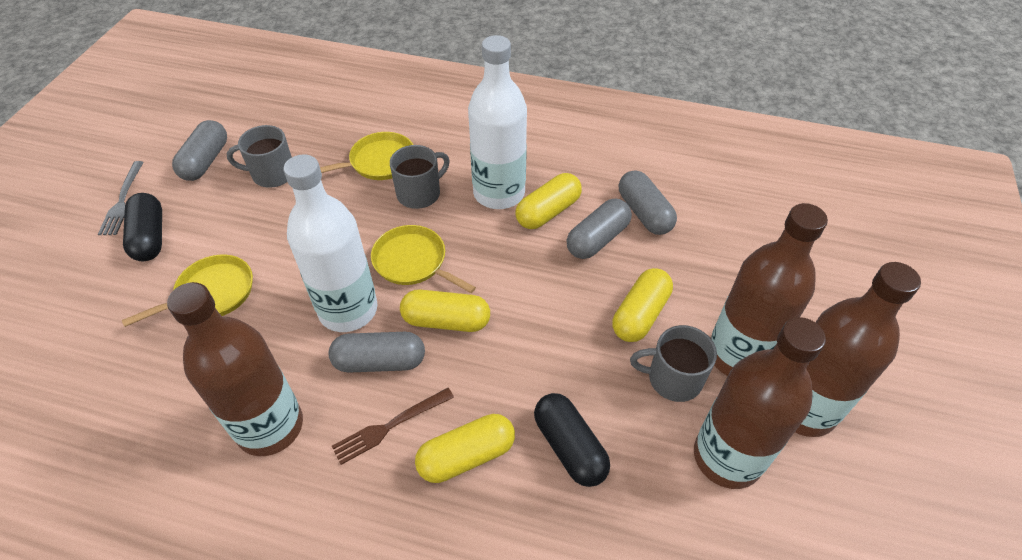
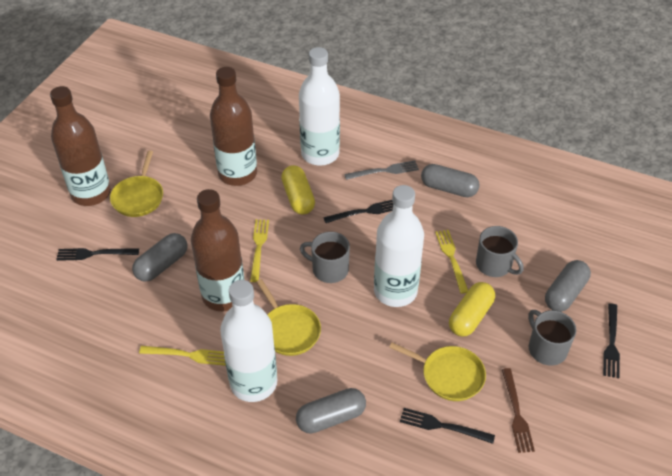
black capsule: [123,193,162,261] [534,393,610,487] = 2 -> none = 0
black fork: none = 0 -> [56,248,139,261] [323,200,393,223] [400,408,495,444] [603,303,620,378] = 4
brown bottle: [167,282,303,456] [694,317,826,489] [711,203,828,376] [795,262,921,437] = 4 -> [50,86,111,206] [191,189,245,311] [210,67,257,186] = 3
white bottle: [284,154,378,332] [468,35,527,209] = 2 -> [220,280,277,402] [299,47,340,166] [374,185,424,307] = 3
yellow capsule: [400,289,490,332] [415,414,515,483] [516,173,582,229] [613,268,673,342] = 4 -> [281,165,315,215] [449,282,495,336] = 2
yellow fork: none = 0 -> [139,346,226,366] [250,219,269,282] [435,230,468,294] = 3

